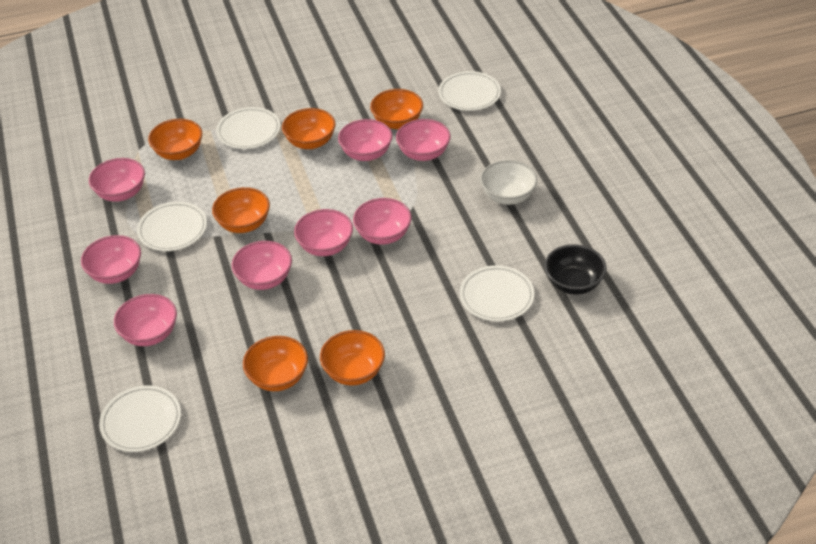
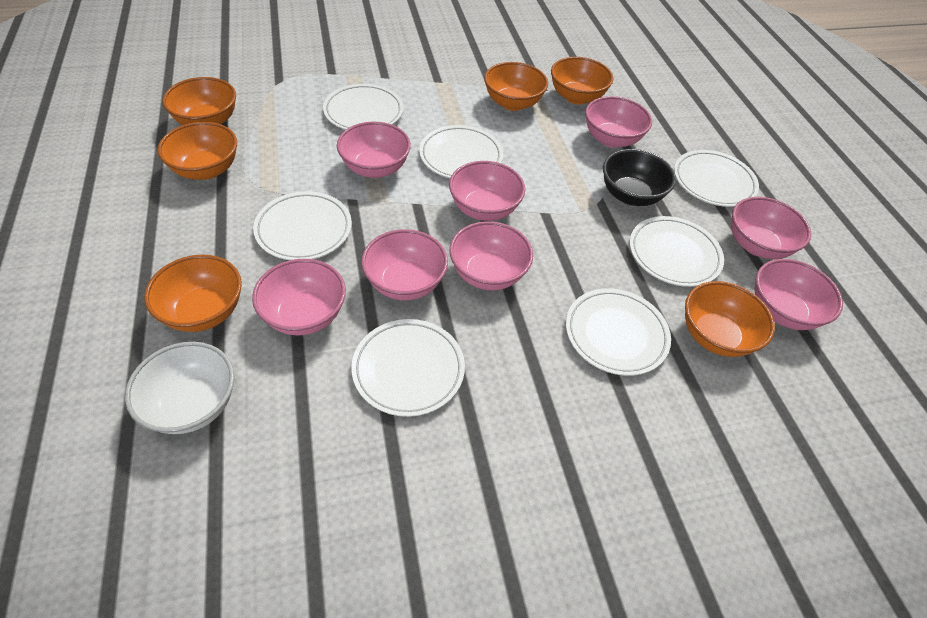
white plate: [99,385,181,452] [137,202,207,251] [216,107,280,149] [438,71,501,111] [460,265,534,322] = 5 -> [253,191,352,260] [323,84,404,130] [351,319,465,417] [419,125,503,178] [566,288,671,376] [630,216,724,287] [674,150,759,207] = 7

